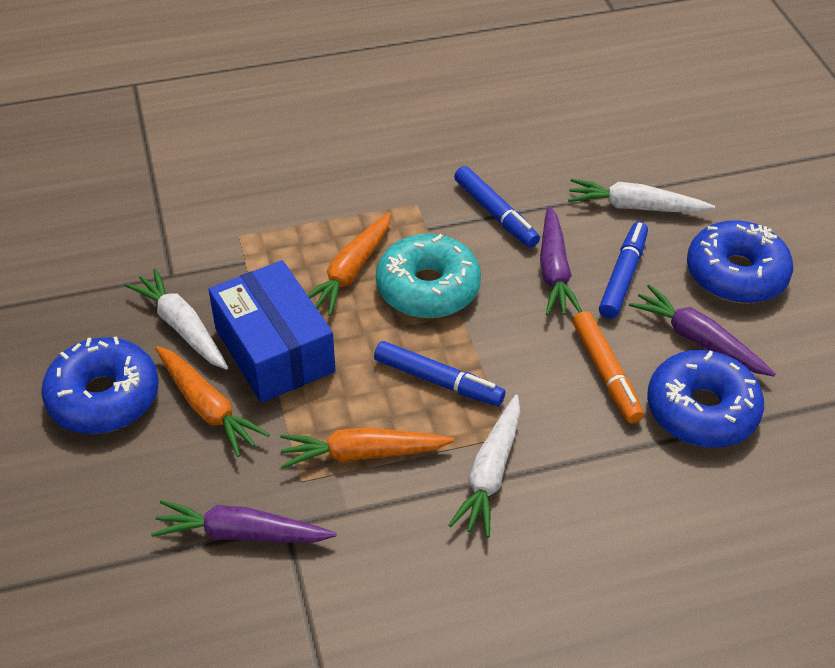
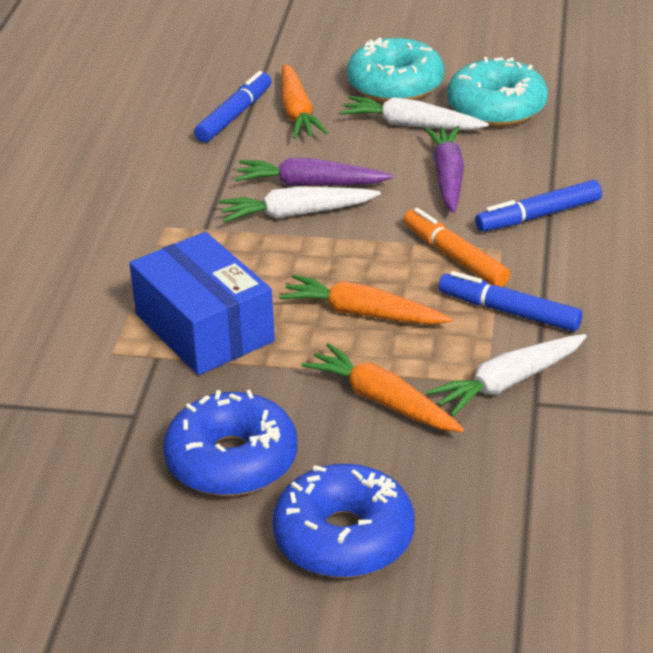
blue donut: [41,336,159,434] [647,350,764,447] [687,220,793,304] = 3 -> [163,390,297,496] [272,464,415,578] = 2
purple carrot: [151,500,336,543] [540,206,582,316] [629,285,775,376] = 3 -> [234,157,393,186] [424,126,464,213] = 2
turquoise donut: [376,234,481,318] = 1 -> [347,38,444,102] [447,57,548,127] = 2

